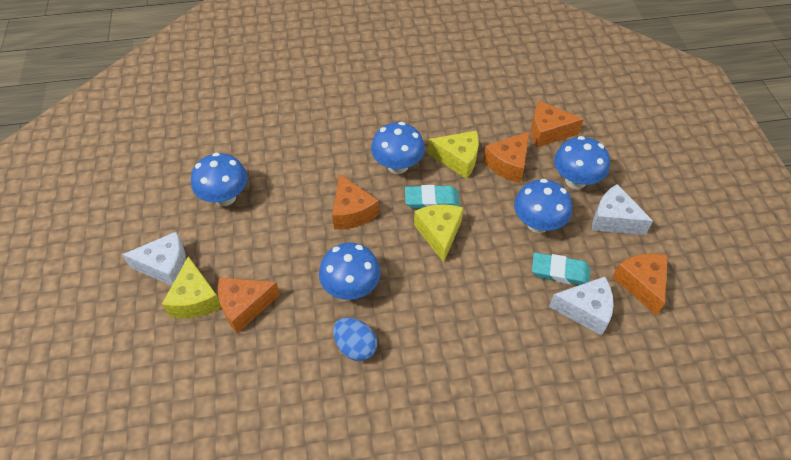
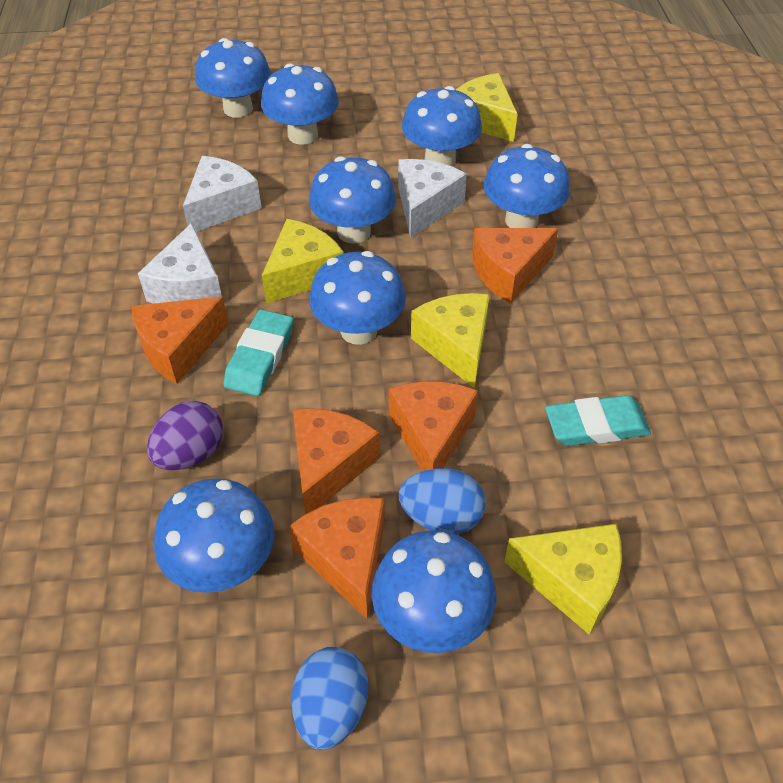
blue egg: [333,318,377,361] = 1 -> [291,647,368,750] [399,468,486,534] = 2
blue mushroom: [191,153,248,206] [319,243,381,300] [371,122,425,174] [514,179,572,233] [554,136,610,189] = 5 -> [154,478,274,593] [195,38,271,118] [261,63,339,145] [309,156,396,244] [309,251,406,345] [372,530,497,653] [402,86,482,166] [484,144,570,228] = 8
purple egg: none = 0 -> [147,401,223,470] = 1
yellow cheese: [162,256,221,318] [414,204,463,262] [428,131,479,179] = 3 -> [262,219,344,303] [411,293,490,388] [456,73,517,142] [504,524,622,635] = 4

